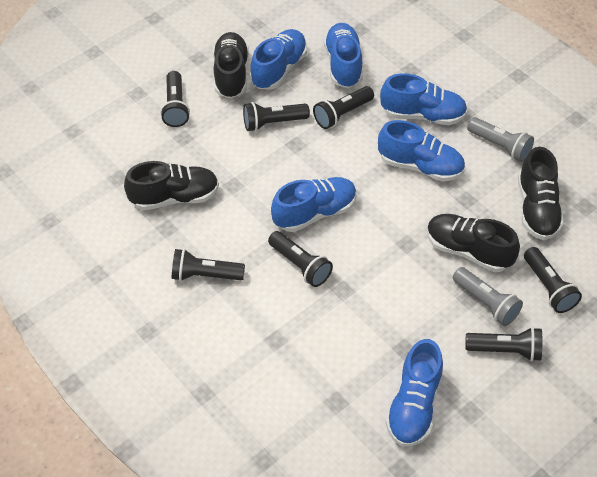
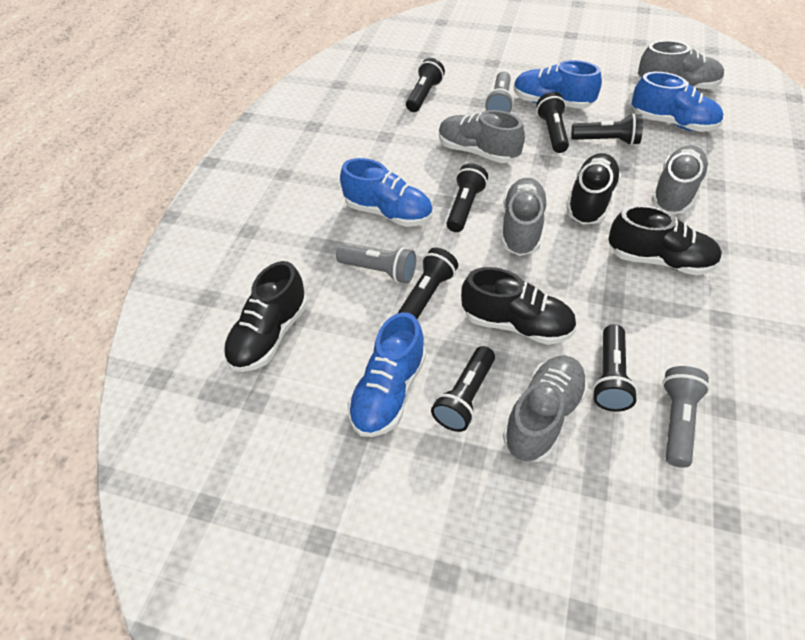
blue shoe: [250,29,307,90] [271,177,357,232] [324,23,363,88] [378,120,465,182] [380,73,467,125] [385,339,443,446] = 6 -> [340,158,433,227] [347,312,426,437] [514,60,602,109] [632,72,723,132] = 4
grey flashlight: [453,267,523,326] [467,117,534,162] = 2 -> [336,245,416,284] [485,71,514,113] [662,366,710,468] = 3
grey shoe: none = 0 -> [439,110,525,163] [501,178,548,256] [503,355,588,462] [638,40,724,90] [651,145,709,214] = 5

